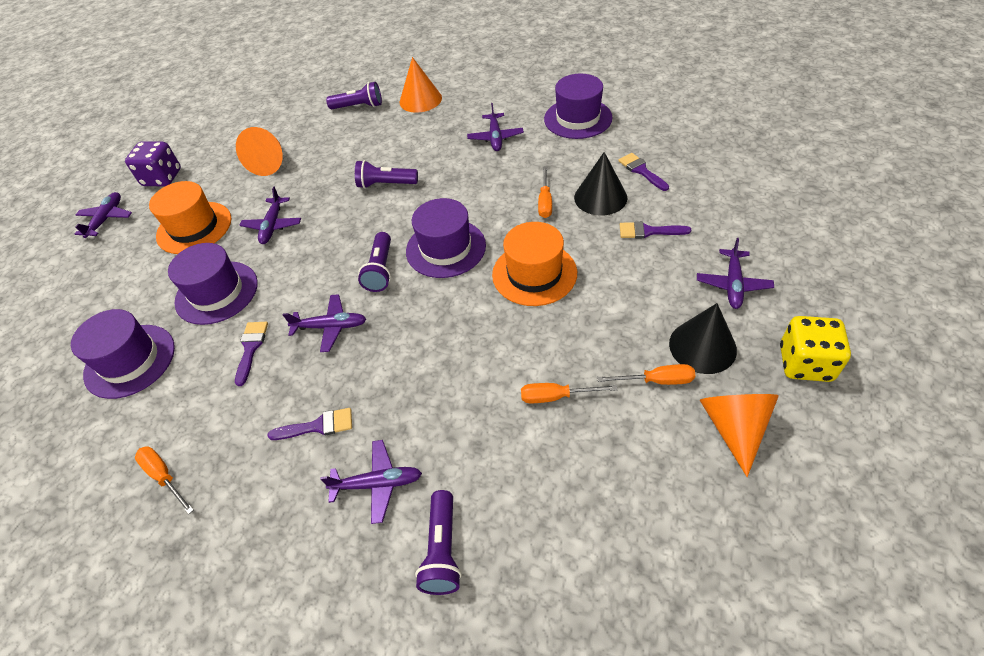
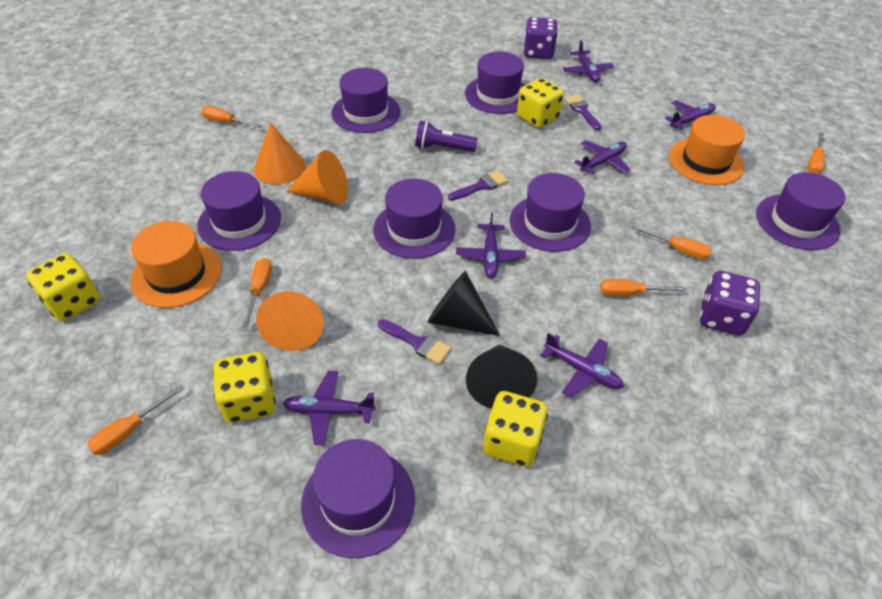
orange screwdriver: [135,446,194,515] [521,383,618,403] [538,167,552,218] [597,364,695,385] = 4 -> [87,385,184,455] [201,106,262,128] [242,258,272,327] [600,279,687,296] [631,225,711,260] [808,132,825,174] = 6
purple brush: [235,322,268,386] [268,408,352,440] [618,153,669,191] [620,221,691,239] = 4 -> [378,319,451,364] [448,171,508,201] [565,95,602,131] = 3
purple dice: [125,142,181,186] = 1 -> [523,17,558,59] [700,271,760,336] = 2
purple flashlight: [326,82,382,109] [355,160,418,189] [358,232,391,292] [415,490,462,595] = 4 -> [415,120,478,152] = 1
purple hat: [71,309,175,399] [168,243,258,325] [406,198,486,278] [544,74,613,139] = 4 -> [197,171,281,251] [301,439,415,558] [331,68,400,133] [373,178,455,259] [465,52,525,114] [510,173,591,252] [756,172,846,250] = 7
yellow dice: [780,316,851,382] = 1 -> [26,253,100,321] [213,352,276,423] [483,391,548,467] [517,78,564,128] = 4

